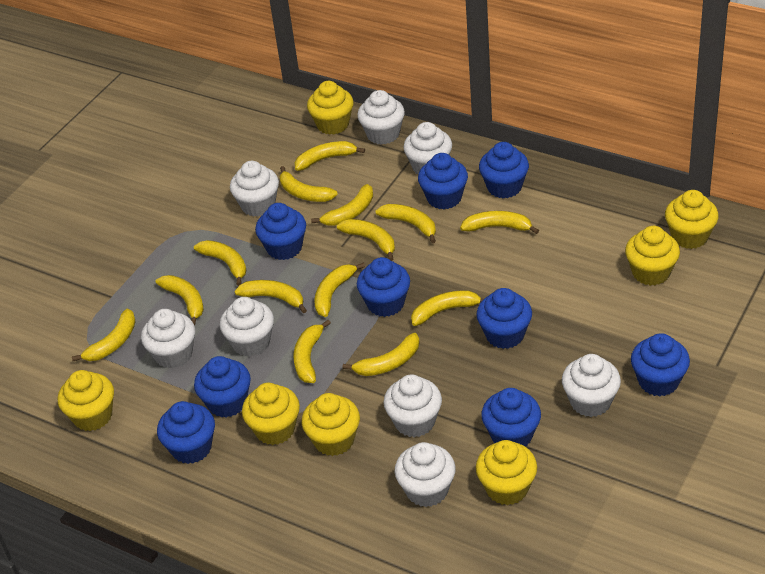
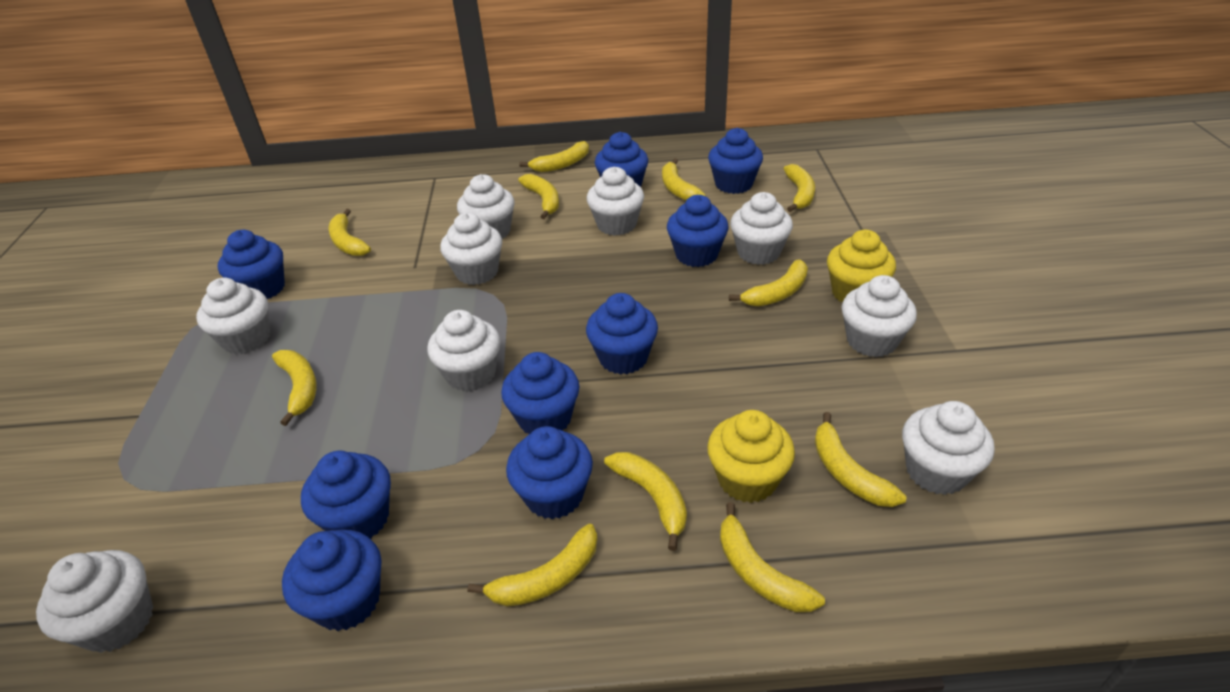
white cupcake: [141,309,195,368] [220,297,274,357] [230,161,279,217] [357,90,405,145] [384,374,442,437] [395,442,456,507] [403,122,452,174] [562,354,621,417] = 8 -> [36,550,153,653] [196,278,270,354] [427,310,500,392] [440,213,502,285] [457,174,515,239] [587,167,644,236] [730,192,793,265] [842,275,917,357] [902,401,995,495] = 9
yellow banana: [72,309,136,361] [156,275,204,326] [194,240,246,286] [234,280,307,313] [280,166,338,202] [293,320,331,383] [295,141,365,171] [311,184,373,226] [314,263,365,317] [337,219,395,261] [342,333,419,376] [375,204,436,243] [411,290,483,326] [460,211,539,234] = 14 -> [272,350,317,426] [328,209,371,256] [468,524,597,607] [518,174,559,219] [519,141,589,172] [604,452,687,551] [662,158,706,200] [720,502,825,612] [729,260,808,306] [783,164,815,212] [814,412,906,507] = 11
yellow cupcake: [58,370,114,431] [242,383,300,445] [302,393,360,456] [307,81,354,135] [476,440,537,505] [625,226,680,286] [665,190,719,249] = 7 -> [707,410,795,503] [827,230,896,302] = 2

